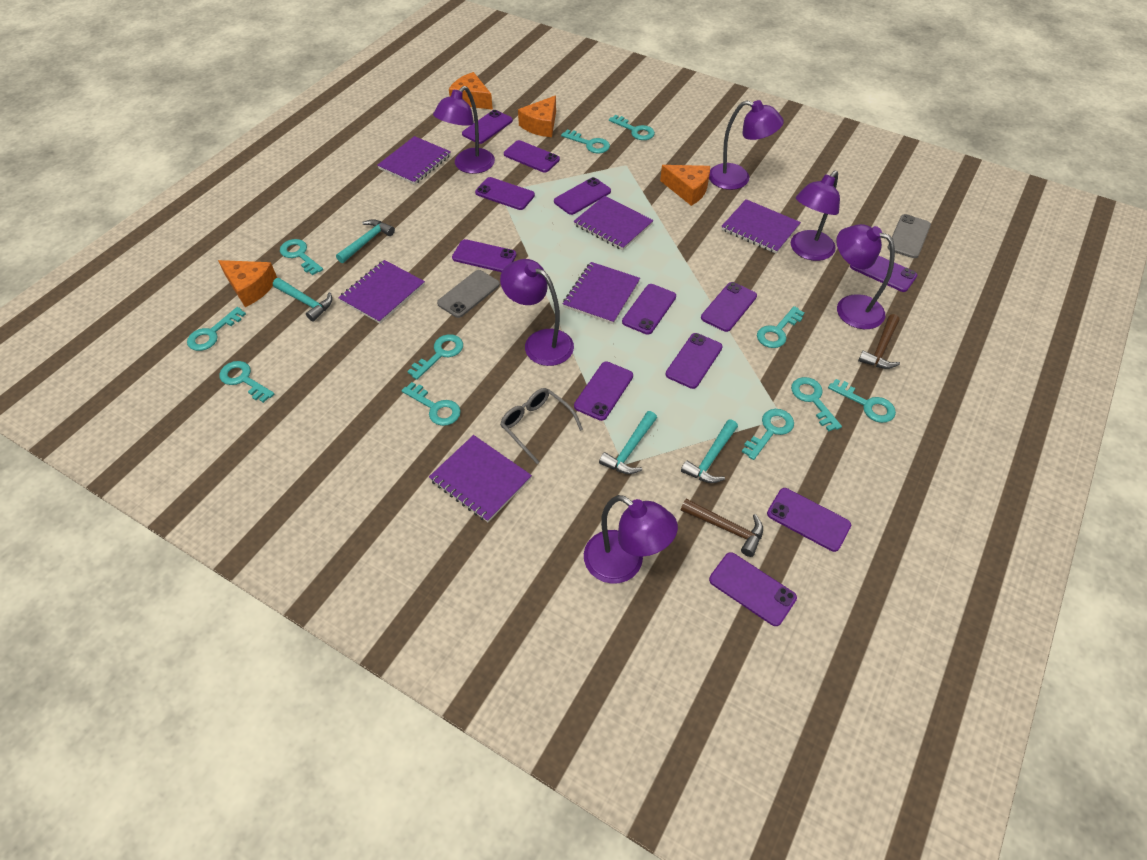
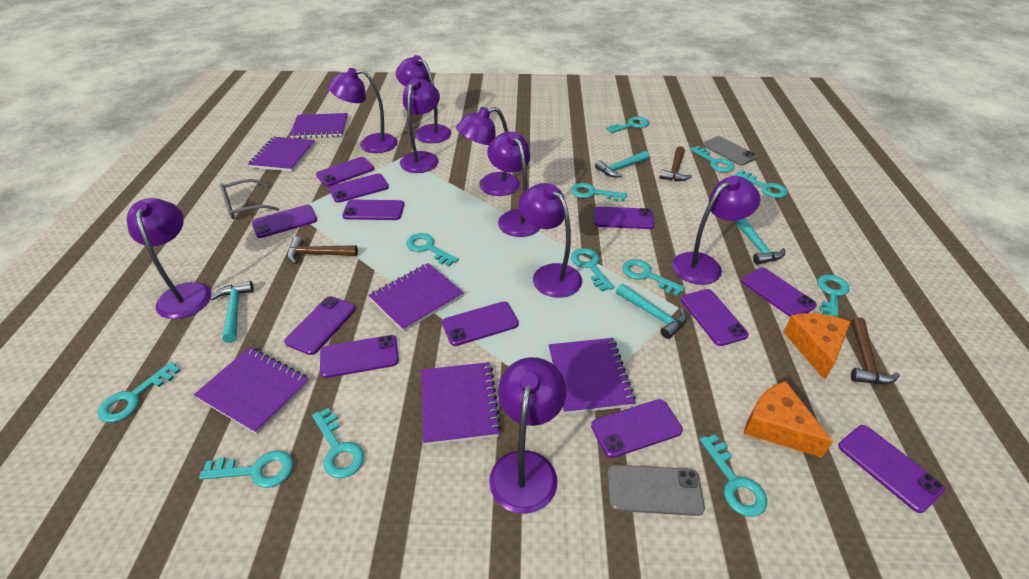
brown hammer: [681,499,763,557] [858,314,900,369] = 2 -> [287,236,358,264] [659,146,692,181] [851,317,900,384] = 3
orange cheese: [218,260,277,307] [449,72,493,110] [518,96,556,137] [660,165,710,206] = 4 -> [744,381,833,458] [783,313,851,380] = 2
purple lamp: [433,86,495,174] [500,259,574,366] [584,495,678,584] [709,100,784,190] [791,171,840,261] [836,224,895,329] = 6 -> [127,198,211,319] [328,68,398,153] [396,55,451,143] [400,78,440,173] [456,107,520,196] [487,132,540,237] [489,357,566,514] [519,183,582,298] [672,176,760,285] = 9
turquoise key: [187,307,246,351] [219,361,274,403] [280,239,323,276] [402,382,461,426] [407,334,463,380] [561,130,610,154] [609,115,655,140] [742,409,794,460] [757,306,805,348] [791,377,842,431] [828,379,896,423] = 11 -> [98,362,181,423] [199,450,293,488] [312,408,364,478] [406,233,458,266] [571,183,627,201] [571,248,614,292] [606,116,649,133] [622,259,685,296] [690,146,735,172] [700,434,767,517] [735,170,787,198] [817,274,850,317] = 12

